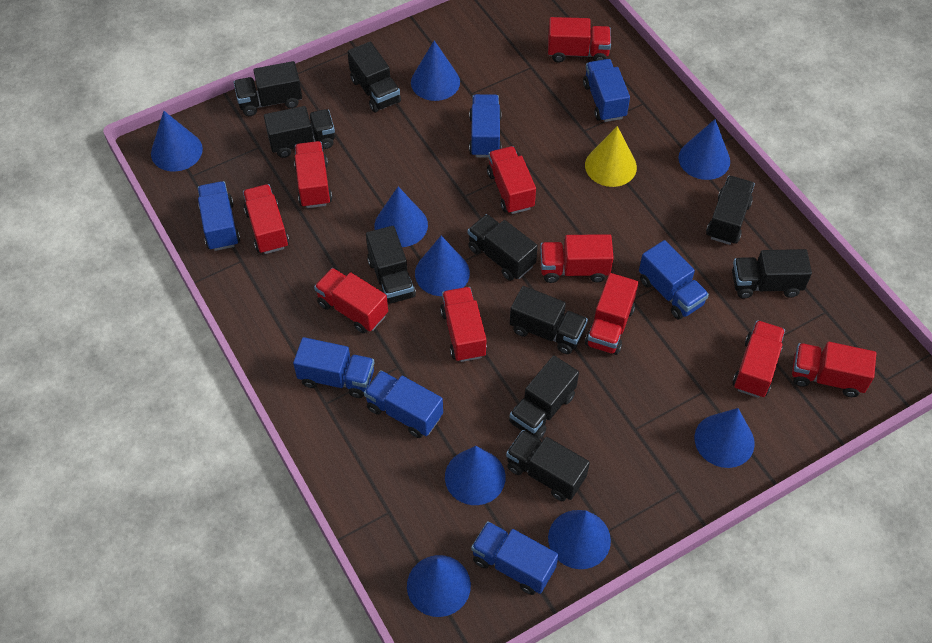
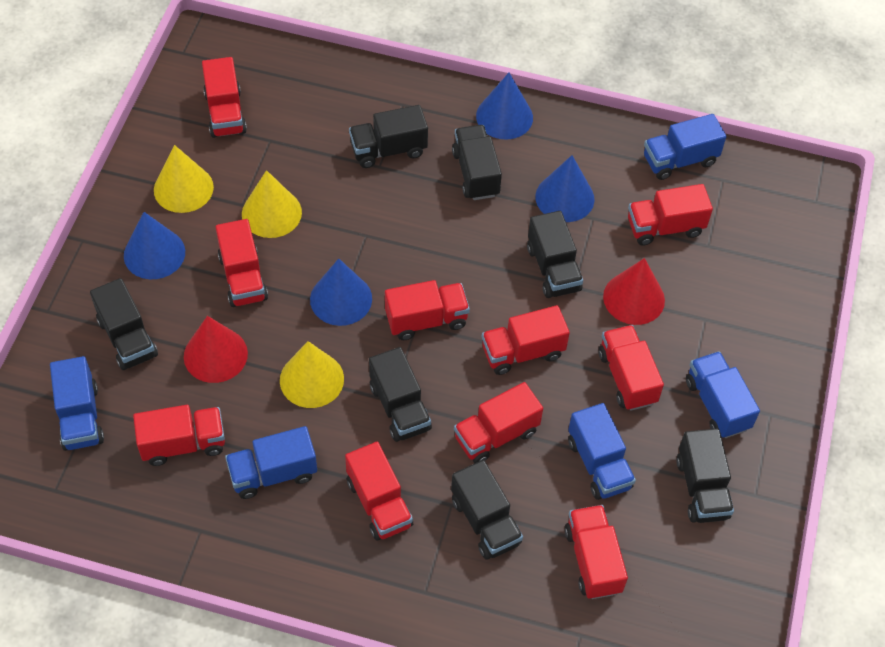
black truck: [234,61,302,116] [264,106,335,158] [347,42,401,112] [366,226,416,304] [468,214,538,281] [506,430,590,501] [509,355,579,439] [510,286,588,354] [706,176,755,245] [732,249,812,299] = 10 -> [90,278,158,370] [349,105,428,168] [369,347,432,442] [451,460,523,560] [452,125,502,200] [527,211,583,298] [676,428,734,523] = 7
blue cone: [151,111,203,171] [374,187,428,247] [407,555,471,617] [411,40,460,101] [415,236,470,296] [445,446,506,505] [548,510,611,569] [678,119,730,180] [695,408,755,468] = 9 -> [124,212,185,279] [310,258,372,326] [476,73,533,140] [535,155,594,222] = 4
blue truck: [198,181,240,251] [293,337,374,398] [364,370,443,438] [469,94,502,157] [471,521,558,595] [583,59,630,122] [639,240,709,320] = 7 -> [50,356,104,451] [225,426,317,499] [568,403,636,500] [644,114,726,180] [686,351,760,438] = 5
red cone: none = 0 -> [184,316,248,383] [603,258,665,325] = 2
yellow cone: [585,126,637,187] = 1 -> [154,145,214,213] [242,170,302,238] [280,341,344,408] = 3

